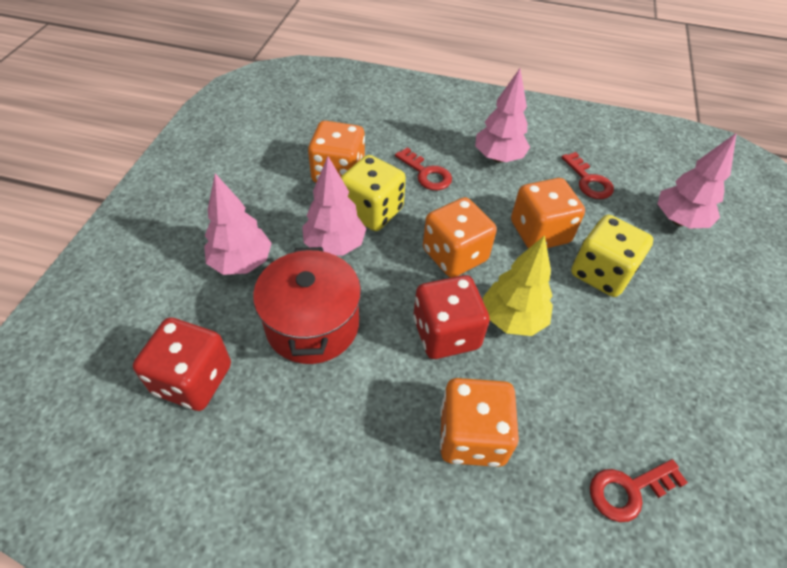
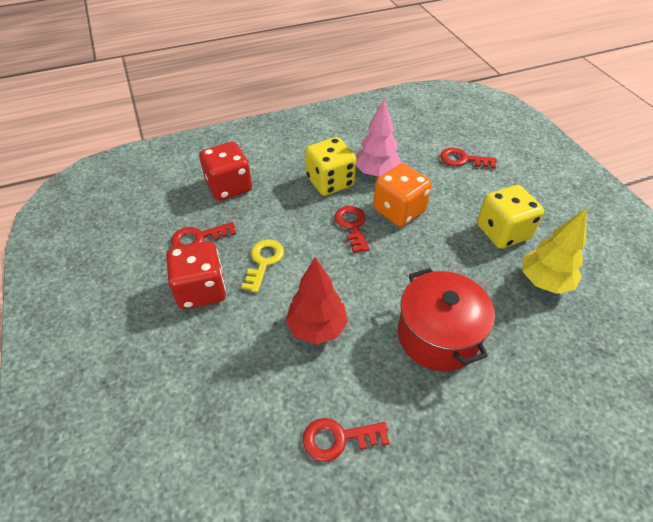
orange dice: [308,121,365,183] [423,197,497,278] [440,378,519,467] [511,178,585,249] = 4 -> [373,163,432,227] = 1
pink tree: [204,173,272,275] [302,156,366,256] [475,68,530,163] [657,133,736,228] = 4 -> [356,98,402,177] = 1
red key: [395,147,452,191] [561,152,614,199] [590,459,688,522] = 3 -> [171,222,236,247] [303,418,390,462] [335,206,370,253] [440,148,497,169] = 4
red tree: none = 0 -> [286,257,348,345] = 1
yellow key: none = 0 -> [241,240,284,293] = 1

